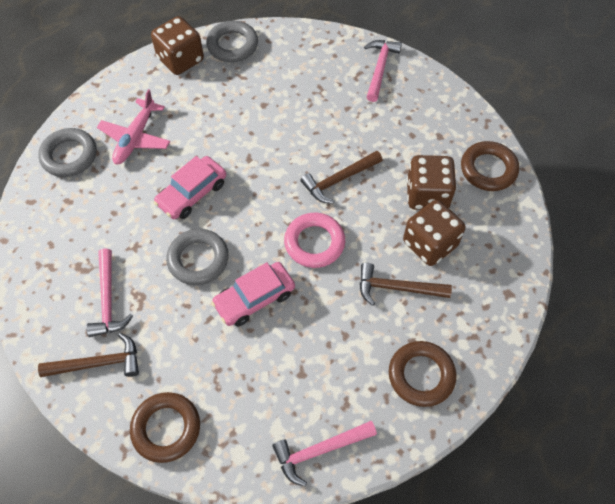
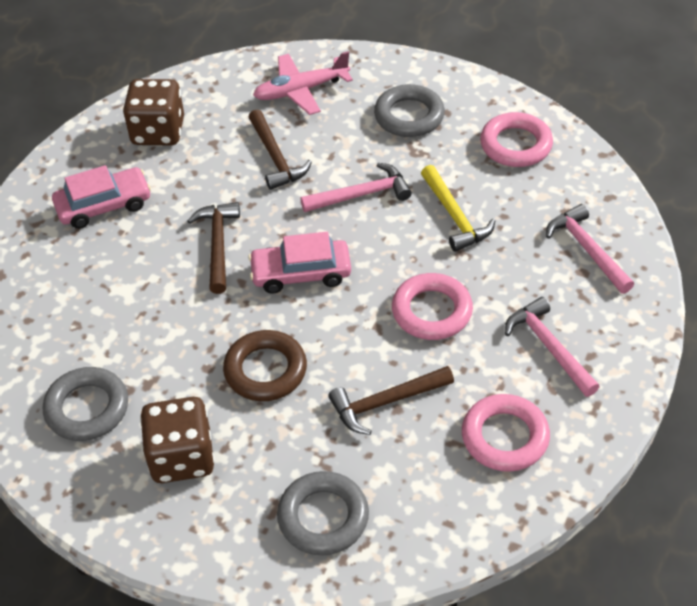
brown dice: [151,16,204,75] [403,200,465,266] [407,155,457,210] = 3 -> [123,79,184,145] [140,397,215,483] = 2
brown ring: [130,392,200,463] [389,341,456,407] [461,141,519,191] = 3 -> [223,330,307,401] = 1
pink ring: [284,213,345,268] = 1 -> [392,273,473,340] [462,394,550,472] [480,112,553,167] = 3
yellow hammer: none = 0 -> [421,165,495,252] = 1

